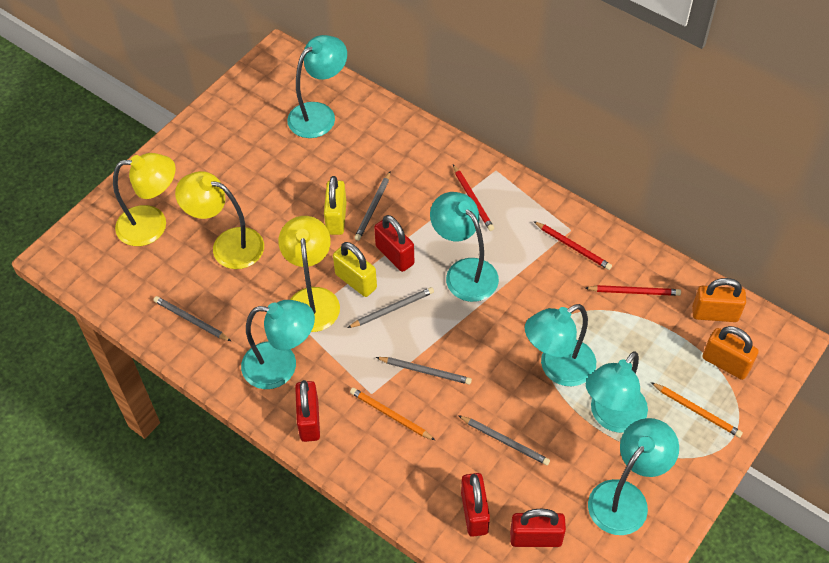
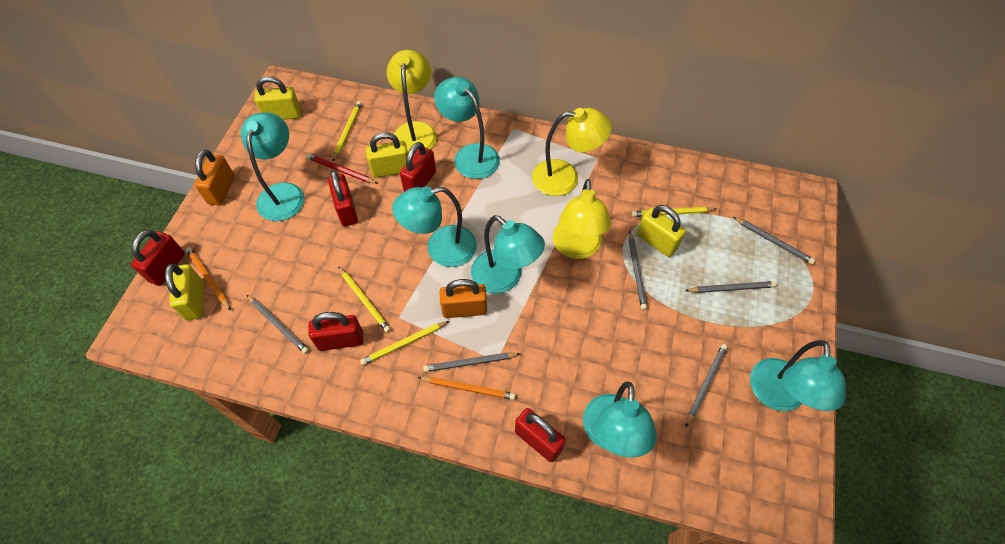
grey pencil: [153,296,231,341] [347,287,434,328] [354,171,391,241] [376,357,472,385] [458,415,550,465] = 5 -> [247,295,309,354] [423,352,521,372] [629,230,647,310] [685,281,776,293] [686,344,728,427] [733,217,815,264] = 6
red padlock: [295,380,320,442] [374,215,414,272] [461,473,490,537] [510,509,566,547] = 4 -> [131,230,185,286] [309,312,363,351] [328,170,358,227] [400,142,436,192] [515,408,566,462] = 5
red pencil: [453,165,494,231] [533,221,612,270] [585,285,681,296] = 3 -> [307,154,378,184] = 1
yellow padlock: [324,176,347,235] [333,242,377,297] = 2 -> [165,264,204,320] [254,76,301,120] [366,132,408,178] [637,205,686,257] = 4
yellow pencil: none = 0 -> [333,101,362,161] [338,266,391,333] [360,321,449,365] [632,207,716,217] = 4

